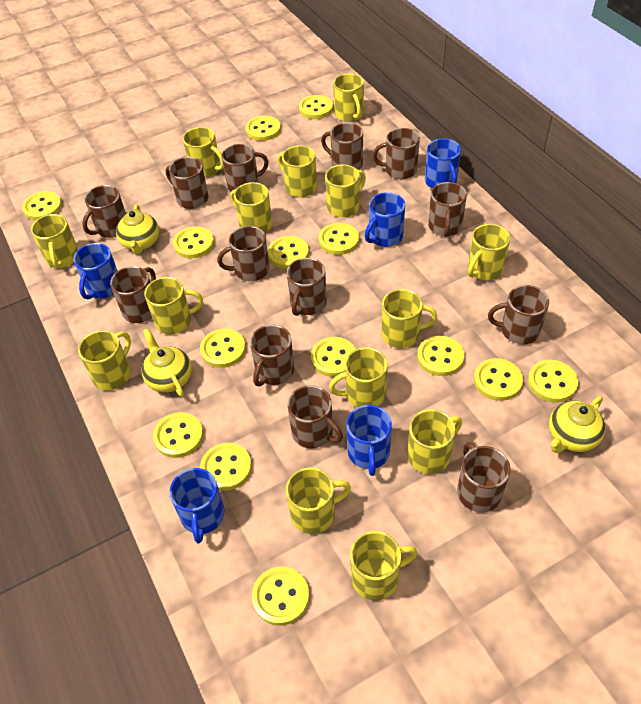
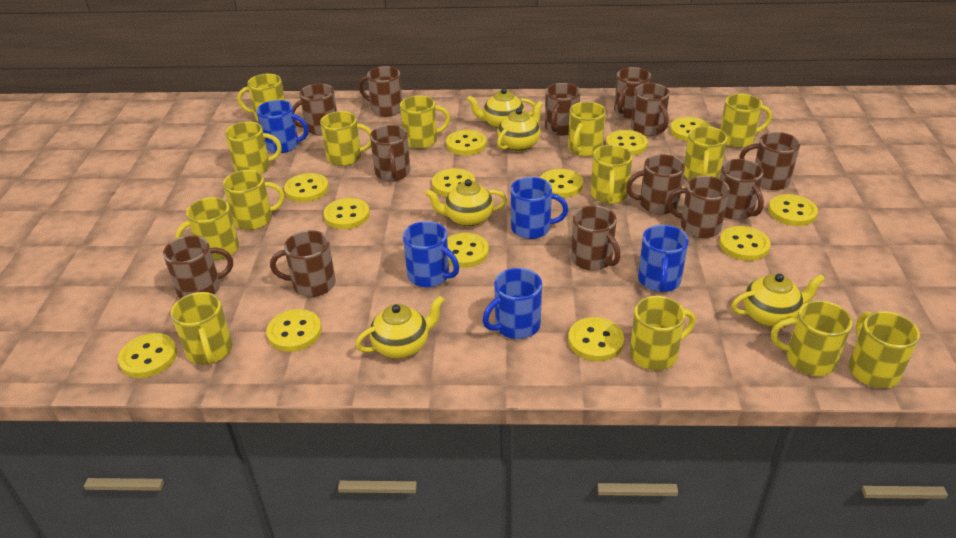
yellow button: [22,191,62,221] [153,412,203,458] [173,226,214,259] [200,329,246,368] [200,443,252,491] [245,116,281,141] [252,567,309,626] [268,236,309,269] [299,95,333,119] [311,337,356,377] [319,223,359,255] [417,336,464,376] [474,358,523,401] [528,360,578,402] = 14 -> [118,333,177,378] [266,309,322,352] [284,173,329,202] [323,198,370,229] [432,168,475,197] [446,130,487,155] [447,233,489,268] [540,169,583,198] [568,317,624,361] [606,130,648,156] [670,117,711,141] [719,226,771,261] [768,194,818,226] = 13
yellow teapot: [116,204,159,255] [141,329,192,397] [549,396,605,453] = 3 -> [355,296,444,359] [425,179,507,227] [467,88,535,129] [497,101,543,152] [731,274,825,327] = 5

